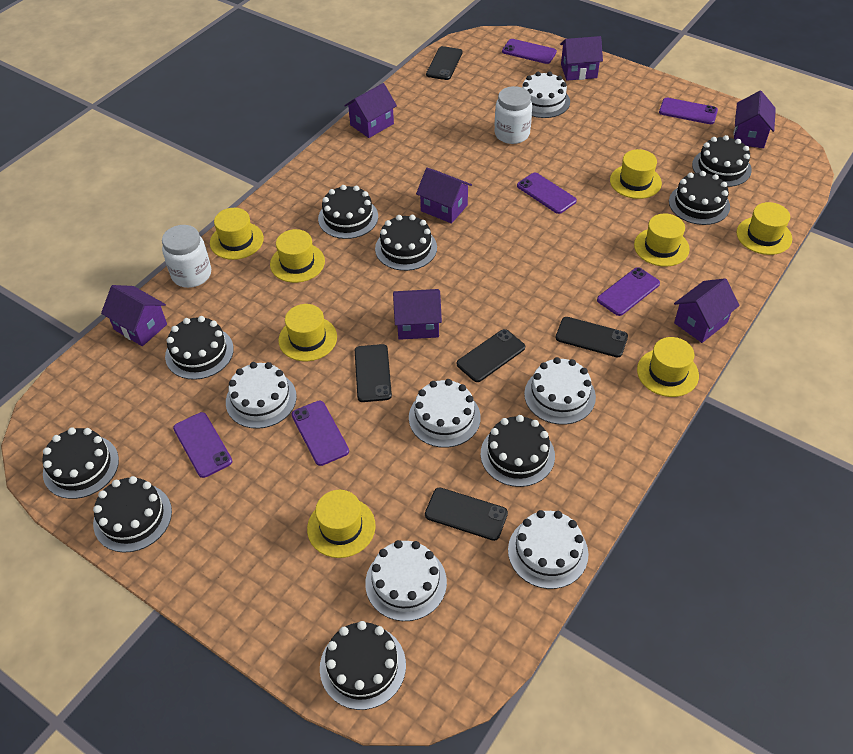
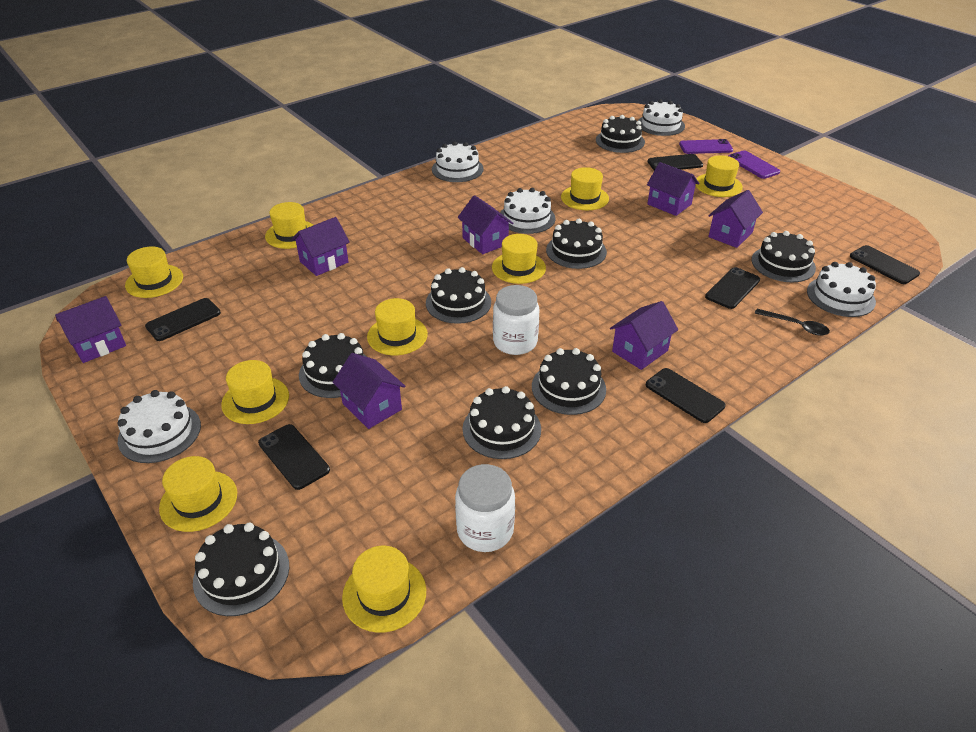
black cake: [42,427,119,499] [93,476,172,553] [165,316,234,380] [318,185,378,239] [320,621,406,710] [375,215,437,271] [481,415,555,487] [669,171,730,225] [692,135,752,187] = 9 -> [193,523,289,616] [299,333,367,398] [426,267,491,324] [463,386,541,459] [532,348,606,415] [546,219,607,269] [596,115,645,153] [752,231,816,282] = 8
black phone: [355,344,392,402] [425,487,508,541] [426,46,463,80] [457,329,525,382] [556,317,628,357] = 5 -> [145,298,221,341] [258,424,330,490] [646,368,725,423] [647,154,703,171] [705,267,760,309] [850,245,920,284] = 6
black spoon: none = 0 -> [755,309,830,336] = 1
purple phone: [173,412,232,478] [292,401,349,466] [502,39,557,64] [517,173,577,214] [597,267,660,316] [659,98,718,124] = 6 -> [679,139,733,154] [728,150,780,179] = 2
white cake: [226,362,297,429] [365,540,447,621] [409,379,481,448] [508,510,589,589] [522,72,570,118] [524,357,596,425] = 6 -> [118,390,201,463] [432,141,484,182] [500,188,556,234] [638,99,685,136] [807,262,876,317] = 5
yellow hat: [210,208,264,260] [270,229,325,283] [278,304,337,361] [307,490,376,558] [610,149,662,199] [634,213,690,267] [637,337,699,397] [737,202,792,255] = 8 -> [125,246,183,298] [159,456,237,532] [221,360,289,424] [265,202,313,249] [342,546,426,633] [367,298,428,355] [492,234,546,284] [561,167,609,210] [695,155,743,197] = 9

